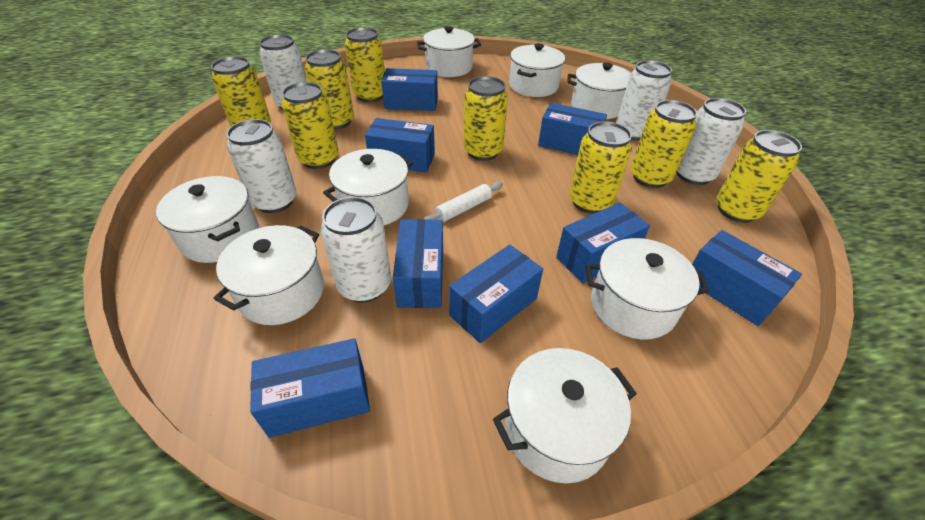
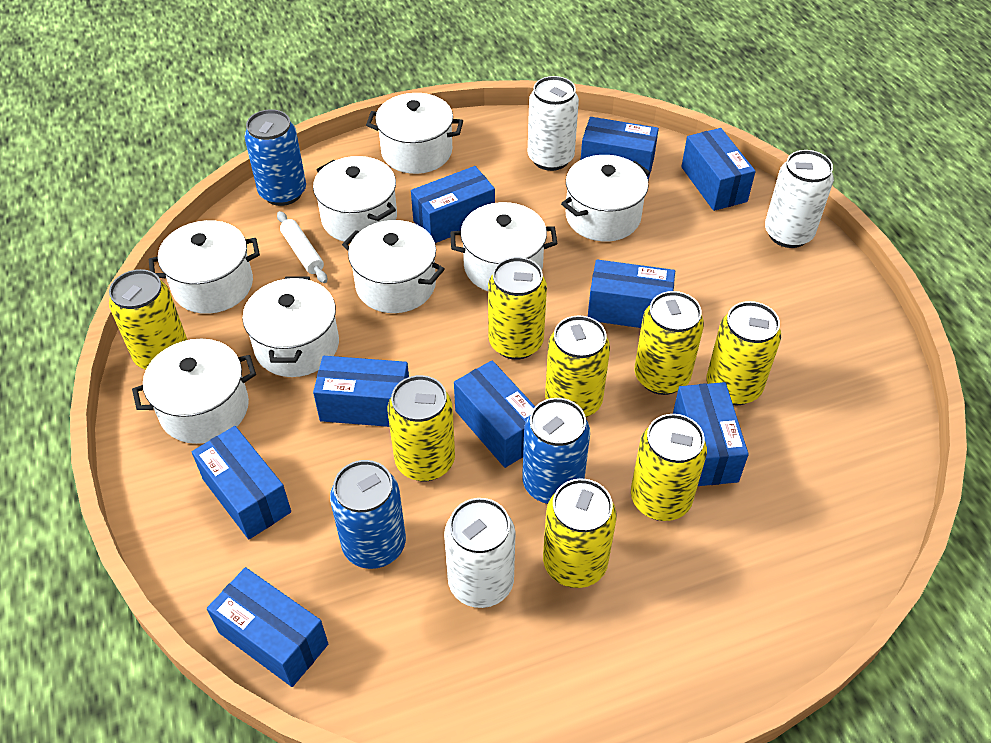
blue box: [250,338,370,438] [365,118,435,172] [381,68,438,111] [393,219,443,308] [449,244,543,343] [538,103,607,155] [556,202,650,283] [692,230,802,326] = 8 -> [192,426,291,539] [207,567,328,687] [313,356,409,427] [411,166,495,243] [454,360,535,468] [581,117,659,180] [588,259,675,328] [673,382,749,486] [681,128,756,211] = 9
blue can: none = 0 -> [245,109,306,206] [330,460,406,569] [522,398,590,504] = 3
white can: [226,119,297,213] [259,34,307,110] [320,197,391,303] [616,60,672,140] [677,98,746,185] = 5 -> [444,498,516,608] [528,76,579,171] [765,150,834,248] = 3

